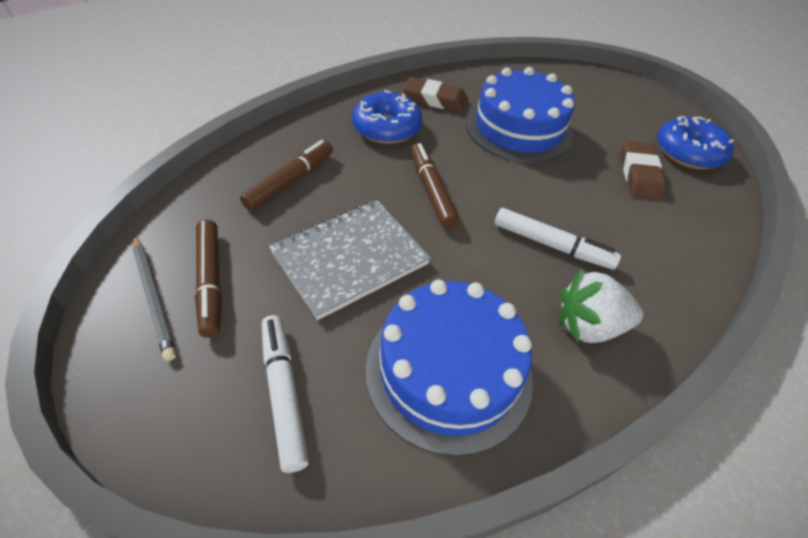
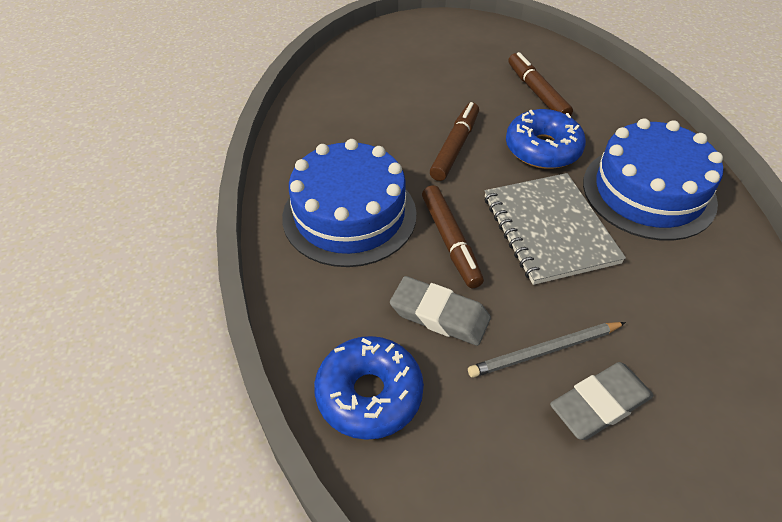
brown eraser: [403,77,468,112] [621,140,666,200] = 2 -> none = 0
grey eraser: none = 0 -> [390,276,491,346] [550,362,654,440] = 2
white marker: [262,315,309,473] [495,208,621,270] = 2 -> none = 0
white strawberry: [559,268,643,343] = 1 -> none = 0

